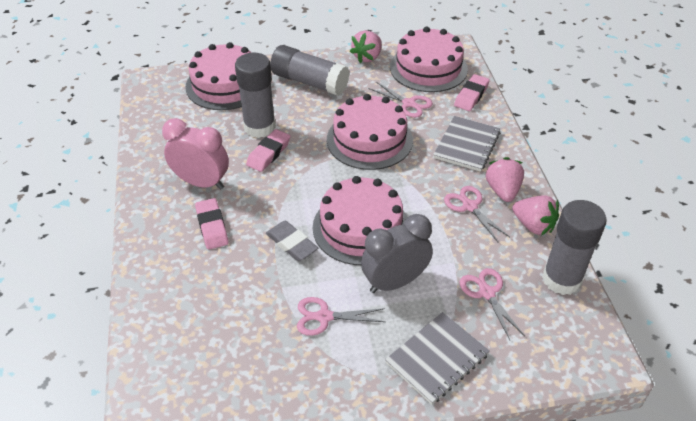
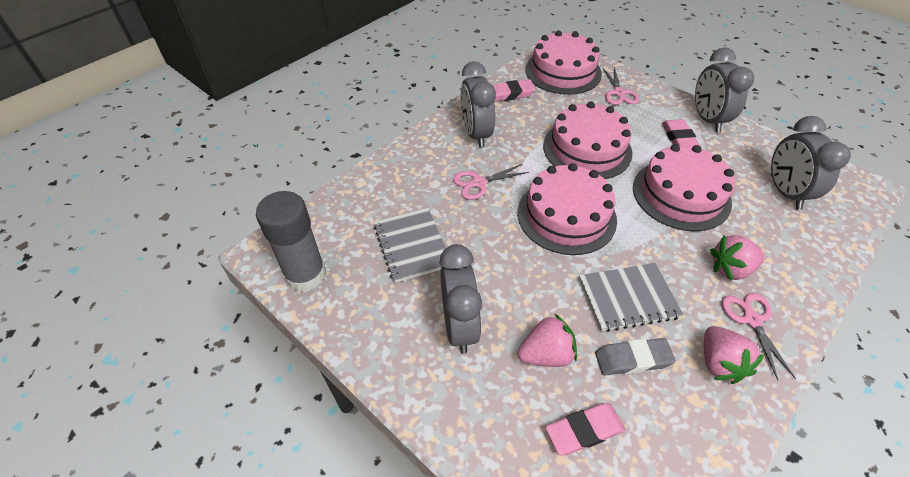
grey clock: [361,214,433,293] = 1 -> [439,244,482,354] [460,61,496,148] [695,47,754,132] [771,116,851,210] = 4
grey glue stick: [235,53,276,138] [270,45,350,96] [542,200,606,295] = 3 -> [256,191,326,292] = 1
pink clock: [162,118,229,190] = 1 -> none = 0
pink scissors: [297,297,385,336] [369,82,433,118] [444,186,510,242] [460,268,525,340] = 4 -> [453,164,529,200] [602,67,639,105] [722,293,796,380] = 3

